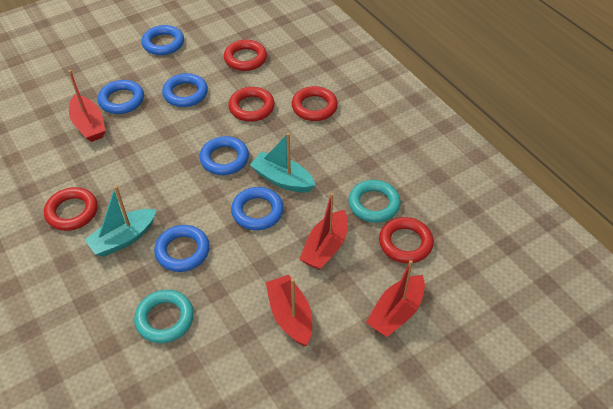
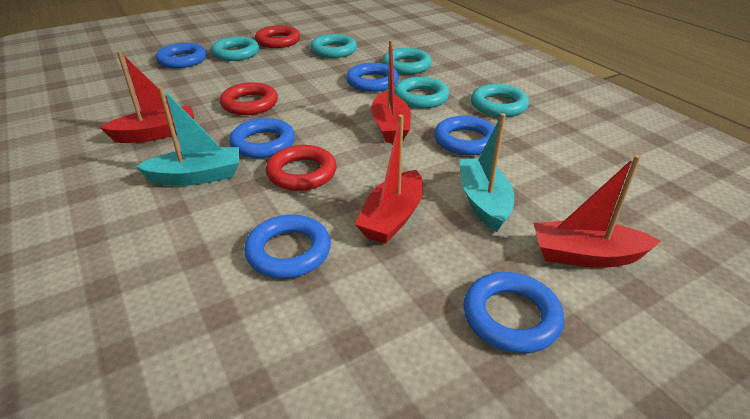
red ring: [44,187,97,231] [224,40,267,71] [228,87,275,122] [292,86,338,121] [379,217,434,264] = 5 -> [220,82,278,115] [255,26,300,48] [266,145,337,191] = 3
turquoise ring: [134,290,194,343] [348,180,401,223] = 2 -> [211,37,259,61] [310,34,357,58] [382,48,432,74] [394,77,449,108] [471,84,529,117] = 5

